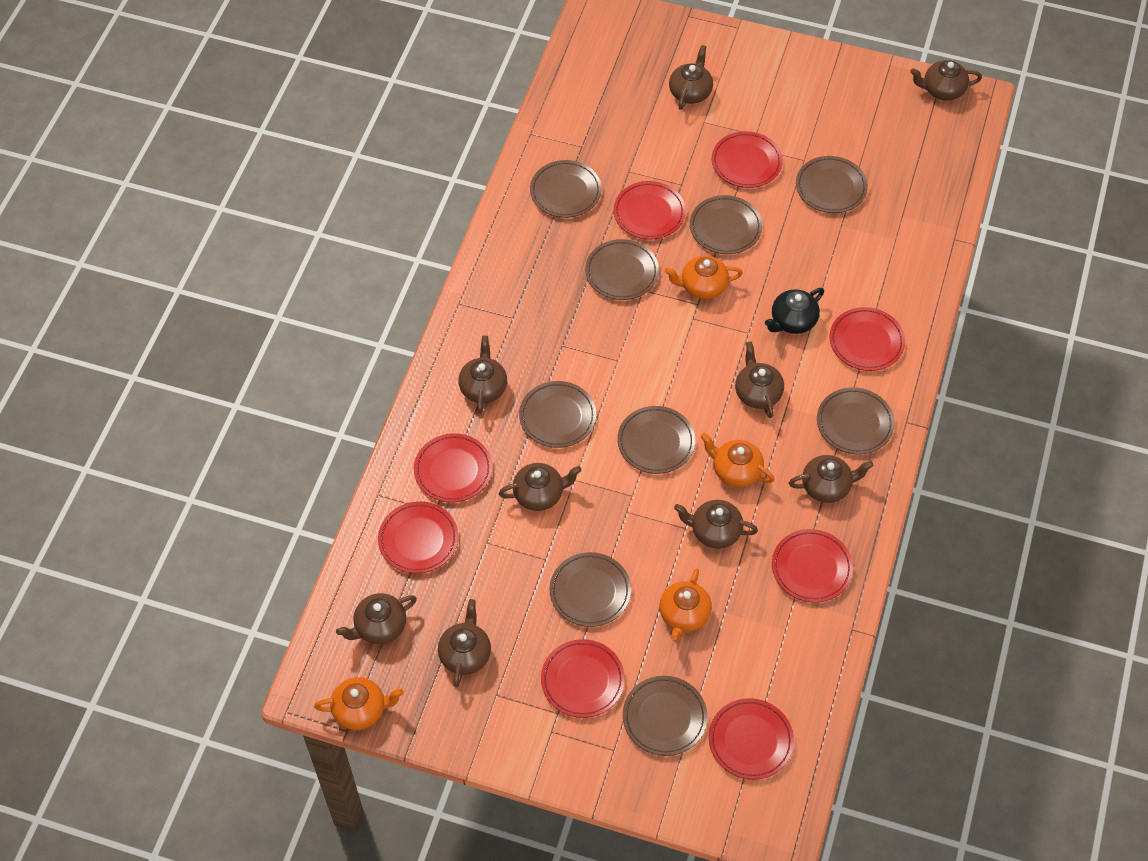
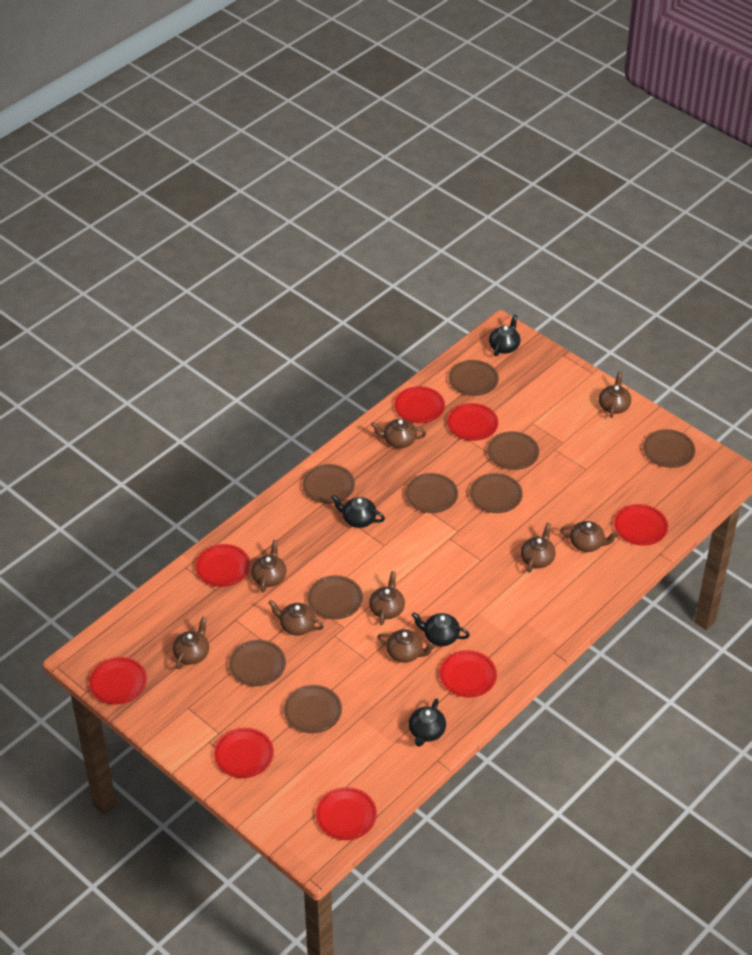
black teapot: [765,288,824,334] = 1 -> [331,495,385,528] [409,699,446,747] [412,612,470,646] [489,314,520,356] = 4
orange teapot: [314,677,404,730] [659,568,712,641] [665,256,743,299] [701,433,775,487] = 4 -> none = 0

